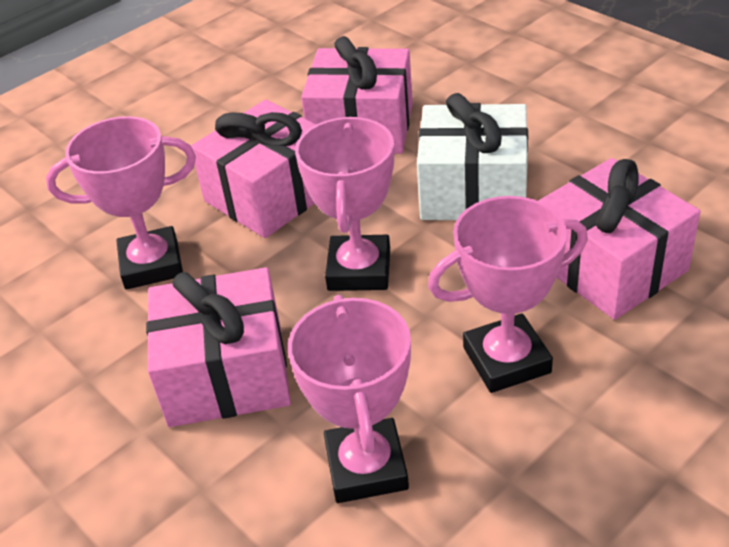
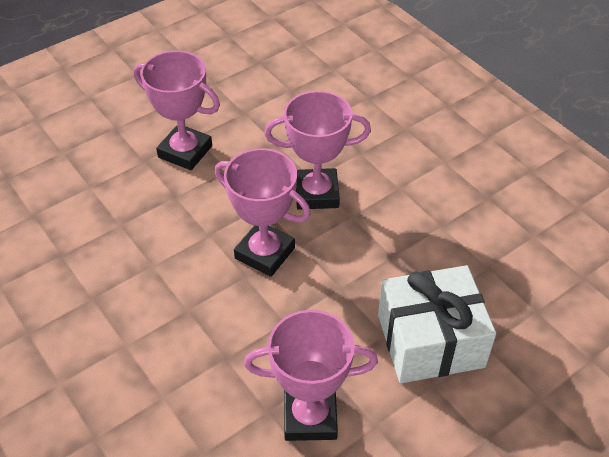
pink gift: [146,267,291,427] [191,99,316,238] [301,36,413,154] [538,158,700,320] = 4 -> none = 0

